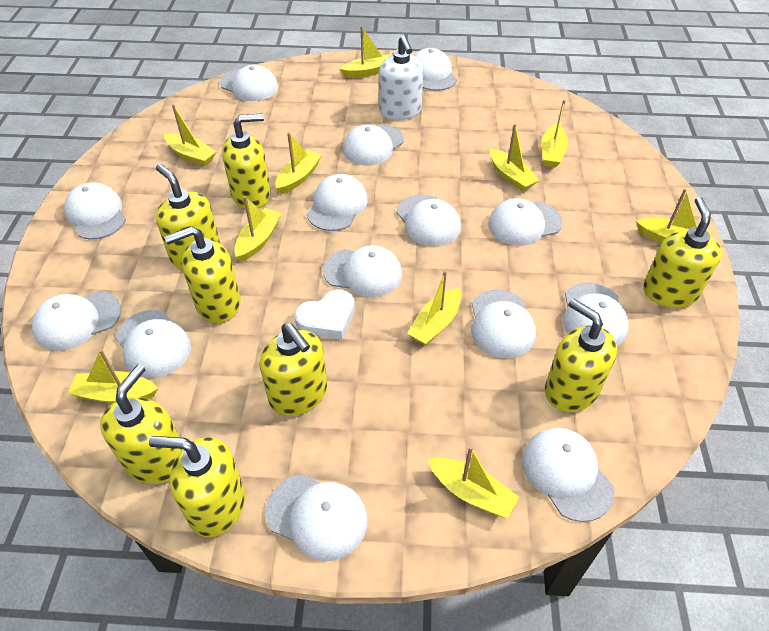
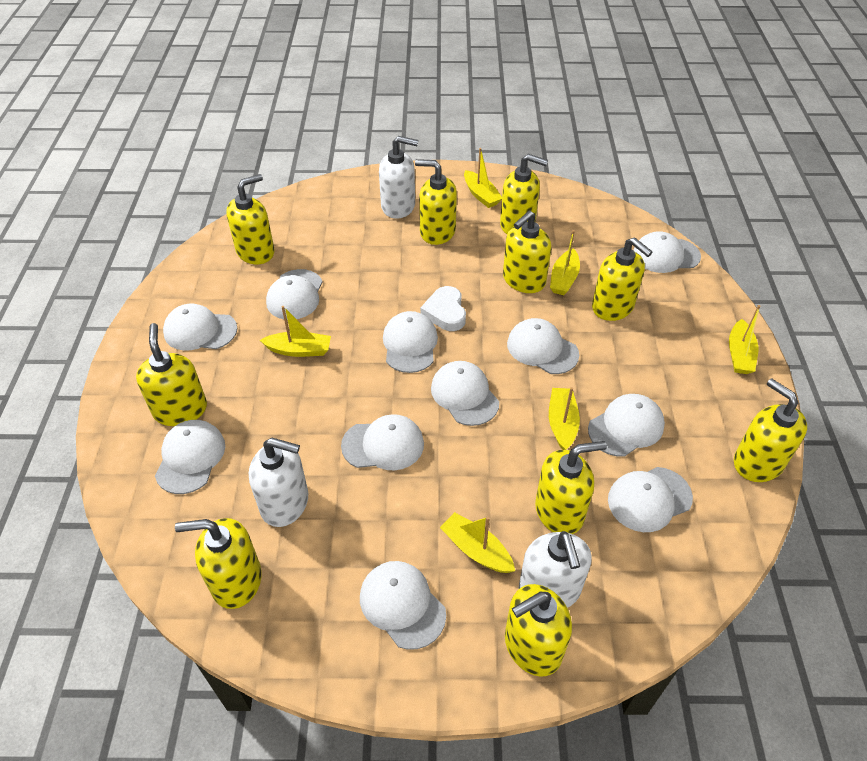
white cap: [32,291,121,351] [64,182,126,240] [115,310,191,378] [220,65,278,101] [266,474,368,561] [307,174,368,231] [323,245,402,297] [343,124,404,166] [396,194,461,246] [414,48,457,91] [471,290,536,358] [488,198,562,246] [522,428,614,522] [563,282,629,346] = 14 -> [155,420,225,494] [163,304,237,350] [266,269,322,320] [341,414,424,470] [360,561,446,650] [383,311,438,373] [431,361,499,426] [507,318,579,374] [588,394,665,457] [608,467,693,532] [633,231,701,273] = 11
white soap dispenser: [379,35,423,120] = 1 -> [249,438,308,527] [379,136,418,219] [519,531,592,608] = 3
yellow boat: [68,349,158,403] [164,104,216,166] [234,196,281,261] [275,132,322,194] [340,26,390,78] [407,270,461,345] [428,446,519,519] [490,124,540,191] [542,100,568,168] [636,188,711,243] = 10 -> [260,306,331,357] [440,512,515,573] [464,148,502,208] [549,387,580,450] [550,230,580,295] [729,305,761,374] = 6
yellow soap dispenser: [100,364,183,484] [149,436,245,537] [156,164,220,269] [164,226,241,323] [222,113,271,209] [260,323,327,416] [545,298,617,412] [643,197,722,308] = 8 -> [136,323,207,426] [175,518,262,609] [226,174,275,264] [415,159,457,245] [500,154,548,234] [503,211,551,293] [505,584,572,677] [535,441,607,534] [592,237,652,321] [734,378,807,482] = 10

